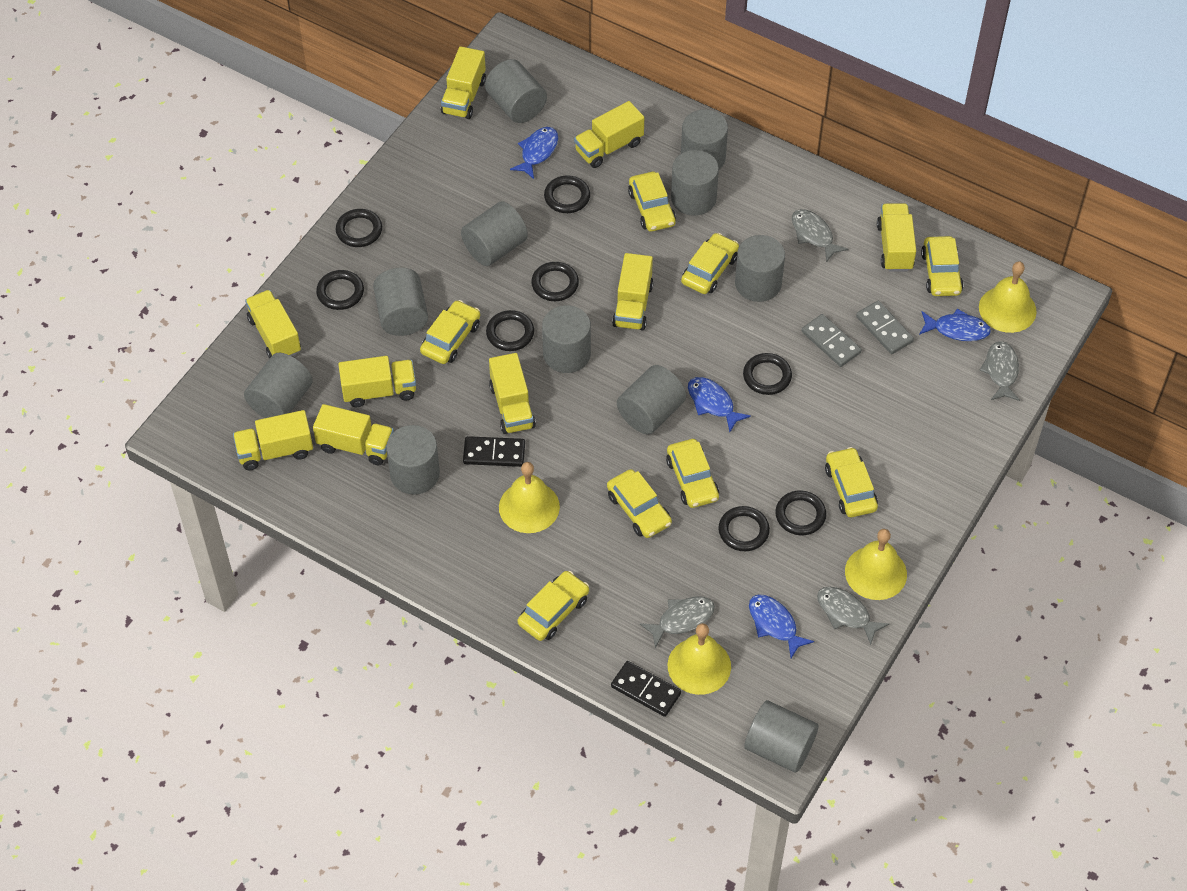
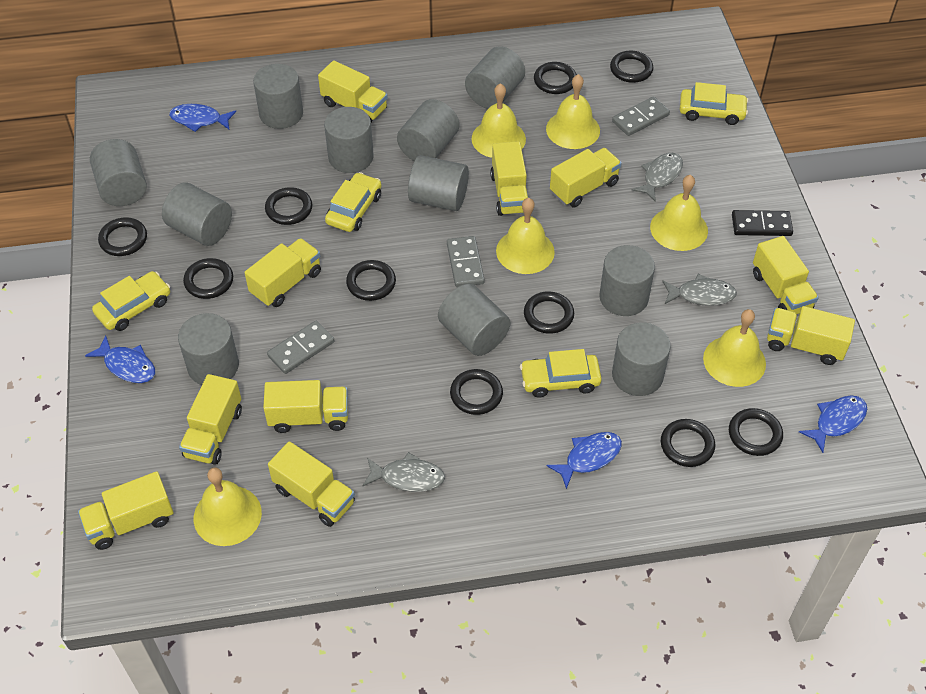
black domino: [463,436,525,467] [611,661,681,717] = 2 -> [732,210,793,236] = 1
black ring: [316,270,364,310] [336,209,382,247] [486,310,534,351] [531,262,579,301] [544,175,590,213] [718,506,770,551] [743,353,792,395] [775,491,826,535] = 8 -> [98,217,147,256] [183,258,233,299] [265,187,312,225] [346,260,396,301] [450,369,503,415] [524,291,574,334] [534,62,577,94] [610,51,654,83] [661,419,715,467] [729,408,783,456] = 10
grey domino: [802,314,862,367] [856,301,914,354] = 2 -> [267,321,334,374] [447,236,485,287] [612,96,670,136] = 3
grey fish: [640,597,715,648] [792,209,848,262] [817,587,889,645] [979,341,1020,401] = 4 -> [363,452,445,492] [632,153,683,202] [662,274,737,306] = 3
yellow bell: [499,462,560,533] [667,623,731,695] [845,529,907,600] [979,262,1037,333] = 4 -> [194,468,262,546] [471,83,526,158] [496,198,555,274] [546,74,600,149] [650,175,708,251] [703,309,766,387] = 6
yellow car: [420,300,480,364] [518,571,589,641] [607,469,672,538] [628,172,676,232] [666,439,719,508] [681,233,739,294] [825,447,878,517] [921,236,963,296] = 8 -> [92,271,170,331] [325,172,382,232] [520,349,602,398] [680,82,748,125] = 4
yellow truck: [233,410,313,470] [245,290,301,358] [313,404,394,465] [338,356,416,407] [441,46,486,119] [489,353,536,434] [574,101,644,168] [612,253,654,331] [877,203,916,272] = 9 -> [78,471,173,550] [179,374,242,465] [244,238,321,307] [263,380,348,433] [268,441,355,527] [318,60,388,123] [490,141,528,216] [550,148,621,208] [753,236,818,314] [767,306,855,365] = 10

